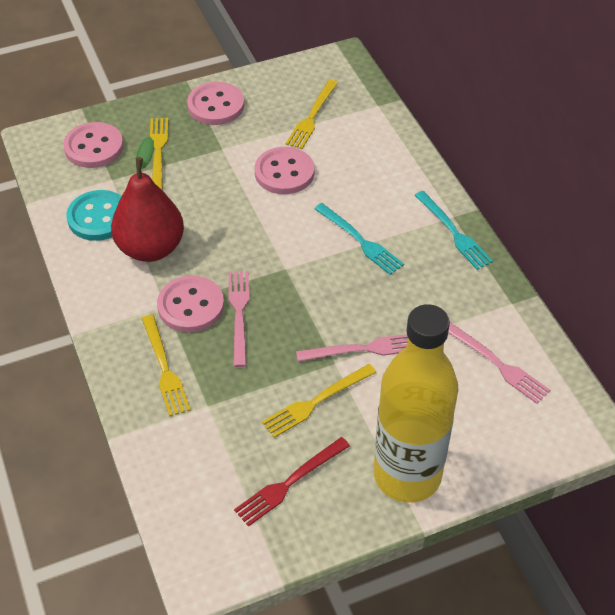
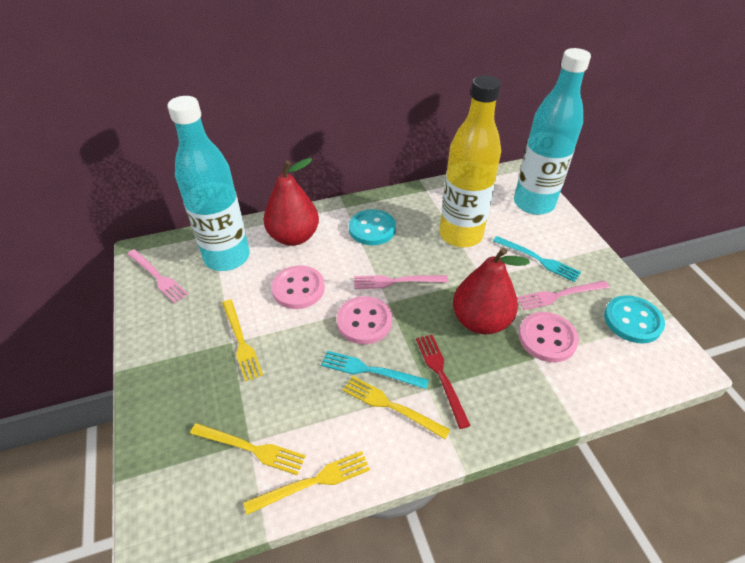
pink button: [63,122,124,168] [157,275,224,333] [187,82,244,125] [255,147,314,194] = 4 -> [271,265,325,309] [337,296,392,344] [519,312,579,362] = 3
red pear: [111,137,184,262] = 1 -> [263,158,319,246] [453,248,530,335] = 2
turquoise bottle: none = 0 -> [167,96,250,271] [514,48,591,215] = 2
turquoise button: [66,190,122,241] = 1 -> [349,209,396,245] [604,295,665,343] = 2

